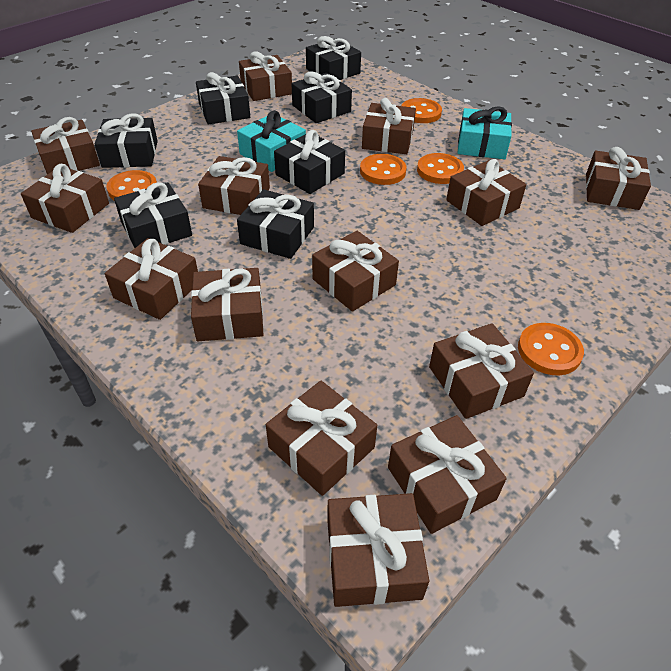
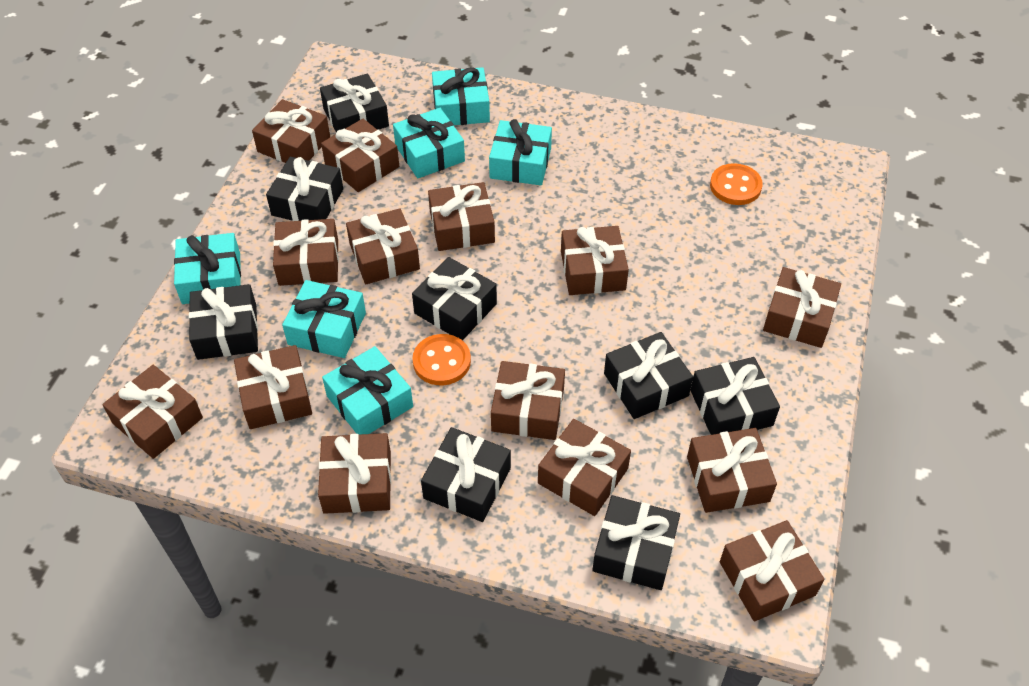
black gift: [94,113,158,168] [114,182,192,248] [196,72,250,125] [237,189,314,259] [274,130,345,194] [291,71,352,123] [306,36,361,80] = 7 -> [189,284,258,360] [266,157,343,221] [320,74,389,132] [412,257,497,340] [421,427,511,522] [592,495,680,590] [604,332,693,419] [690,357,780,435] = 8
orange button: [106,170,157,200] [360,154,407,185] [401,98,442,123] [417,153,464,184] [518,323,584,375] = 5 -> [412,334,471,385] [710,163,763,205] = 2
turquoise gift: [237,110,306,172] [457,106,512,159] = 2 -> [174,233,241,304] [282,280,366,358] [322,346,413,435] [393,108,465,178] [432,67,490,125] [489,119,552,185] = 6

